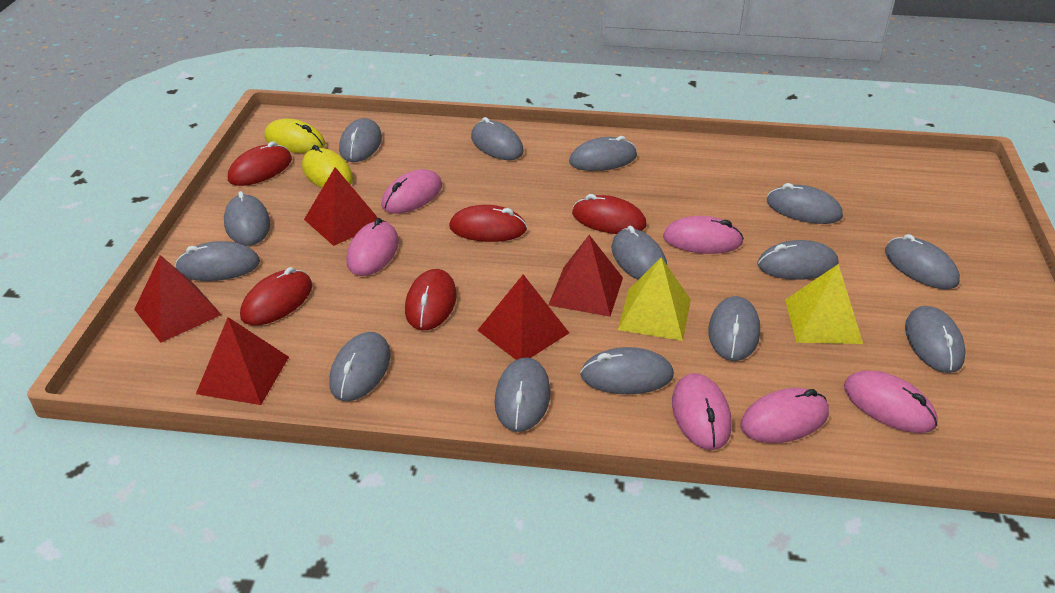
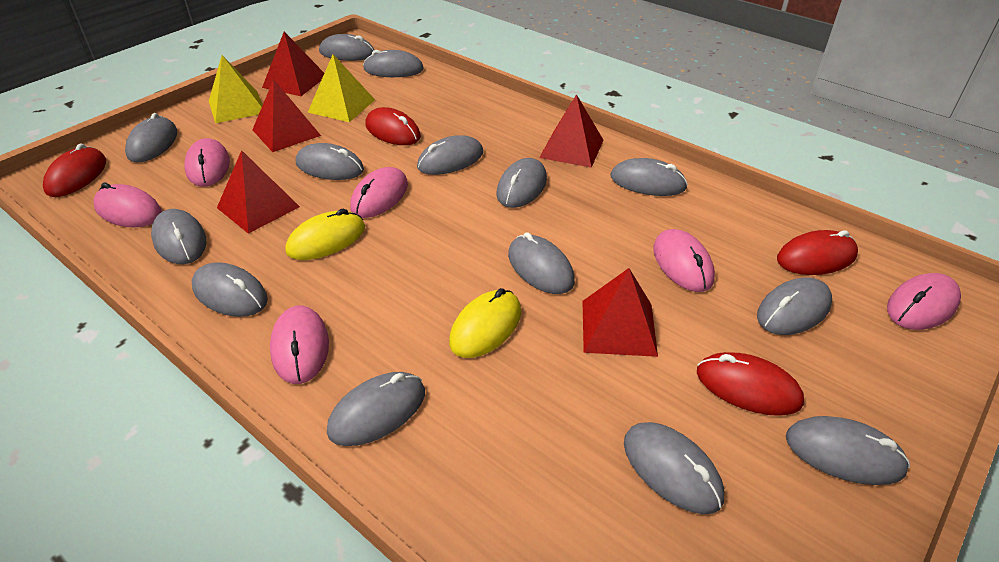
red mouse: [228,141,292,186] [240,267,312,325] [405,269,457,330] [449,205,527,242] [572,194,647,234] = 5 -> [43,144,106,197] [365,107,421,145] [697,352,804,416] [777,230,858,275] = 4

